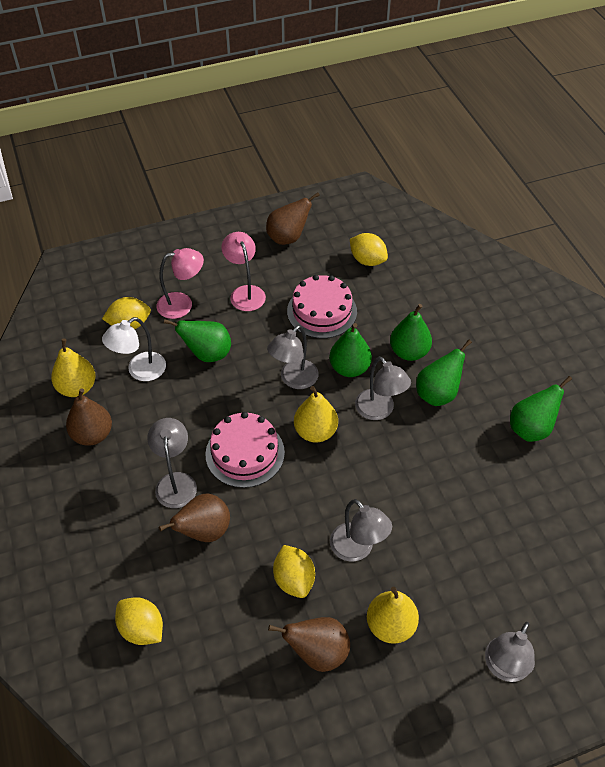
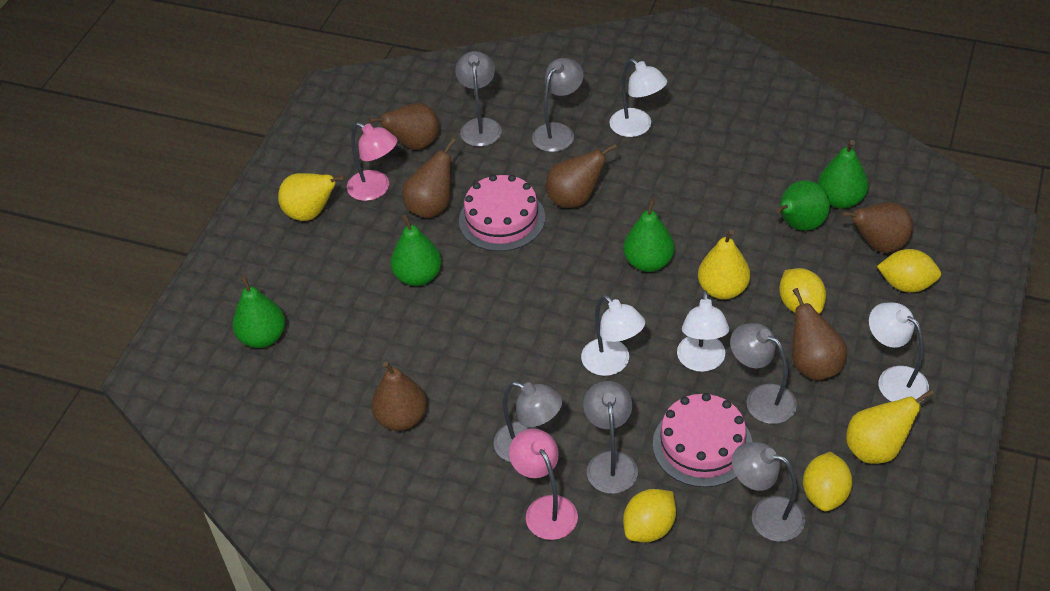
brown pear: [66,388,112,446] [159,493,230,542] [266,192,320,245] [268,617,350,672] = 4 -> [369,103,439,150] [371,361,427,431] [402,138,456,219] [546,144,617,208] [792,288,847,380] [841,202,913,253] = 6
grey lamp: [147,418,197,508] [267,325,319,389] [330,499,392,562] [355,356,411,420] [485,622,535,682] = 5 -> [455,51,502,147] [493,382,562,462] [532,58,584,152] [583,381,638,494] [730,323,797,424] [732,442,805,542] = 6
white lamp: [102,317,166,381] = 1 -> [581,295,645,376] [609,59,667,137] [677,290,729,372] [869,302,929,402] = 4

